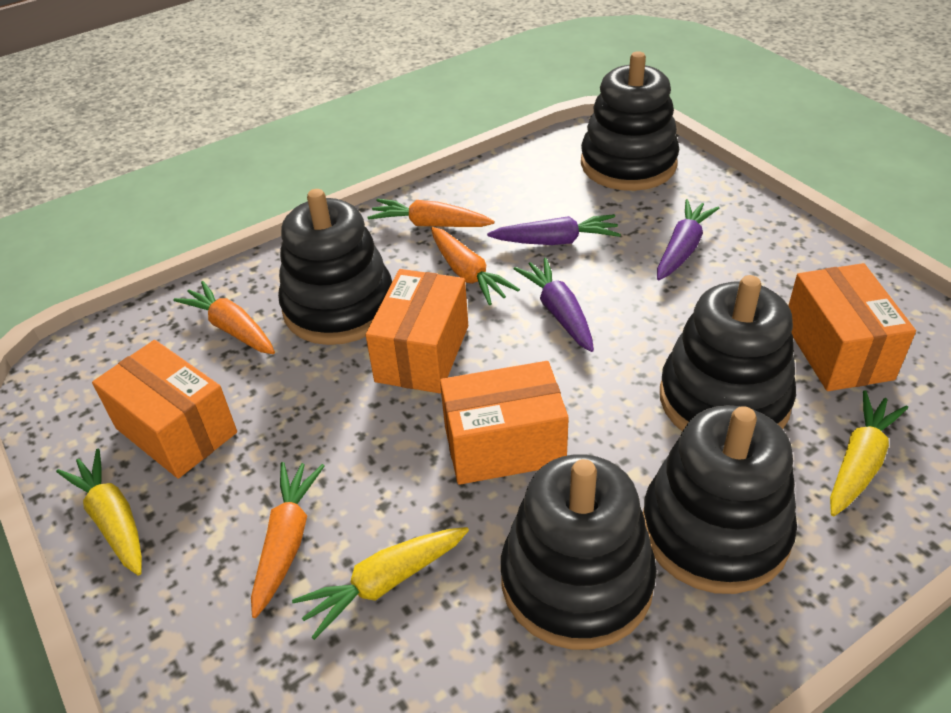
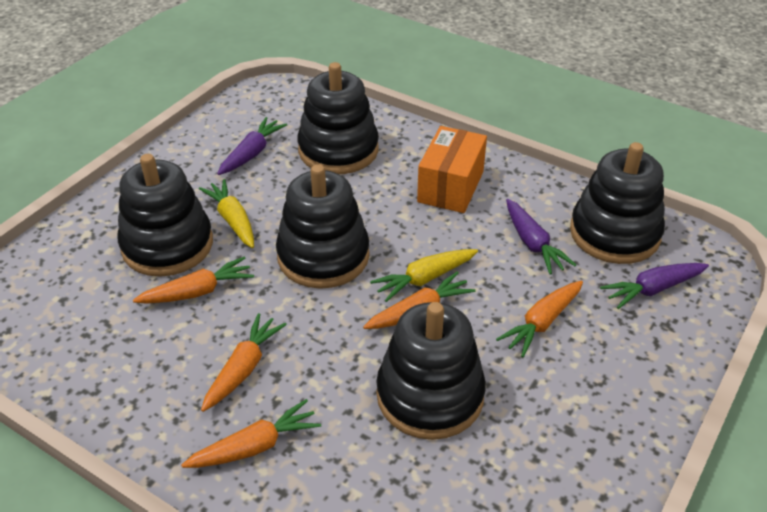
orange box: [92,340,237,479] [366,269,468,393] [440,361,569,485] [788,263,916,391] = 4 -> [417,126,487,213] = 1
orange carrot: [173,281,275,354] [251,462,325,618] [368,199,495,227] [431,227,520,305] = 4 -> [133,256,254,304] [181,399,321,468] [201,313,287,412] [363,272,476,329] [496,281,583,357] = 5
yellow carrot: [56,449,142,576] [292,527,469,640] [830,390,908,516] = 3 -> [199,179,254,248] [370,249,478,302] = 2

